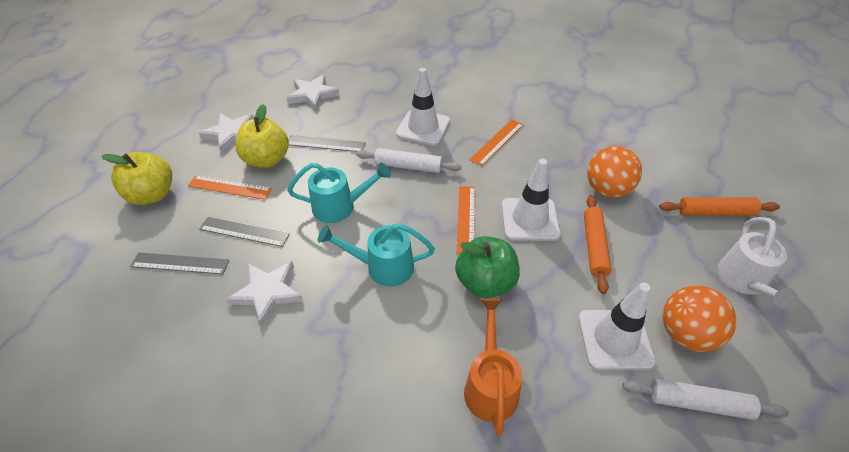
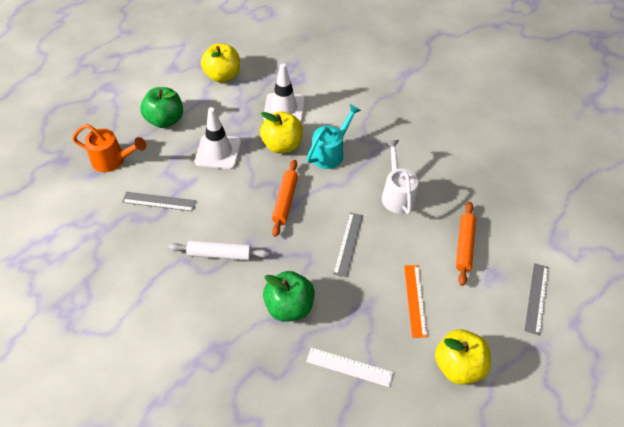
green apple: [455,236,520,298] = 1 -> [140,87,183,128] [263,271,315,322] = 2
orange ball: [587,146,642,198] [662,285,736,352] = 2 -> none = 0
orange ruler: [188,175,272,200] [457,186,475,254] [470,119,523,166] = 3 -> [404,265,428,338] = 1
turquoise watering can: [287,163,391,223] [318,223,435,287] = 2 -> [307,104,361,169] = 1
white rolling pin: [356,148,462,173] [623,378,789,420] = 2 -> [169,240,270,260] = 1
white ruler: none = 0 -> [306,347,393,387] = 1
white star: [199,113,254,154] [226,261,303,326] [287,74,339,111] = 3 -> none = 0
white traffic cone: [396,68,450,146] [502,159,561,241] [578,283,656,370] = 3 -> [195,107,241,169] [263,63,305,122] = 2
yellow apple: [101,152,172,205] [235,104,289,168] = 2 -> [201,43,240,82] [260,111,303,153] [435,329,491,385] = 3

